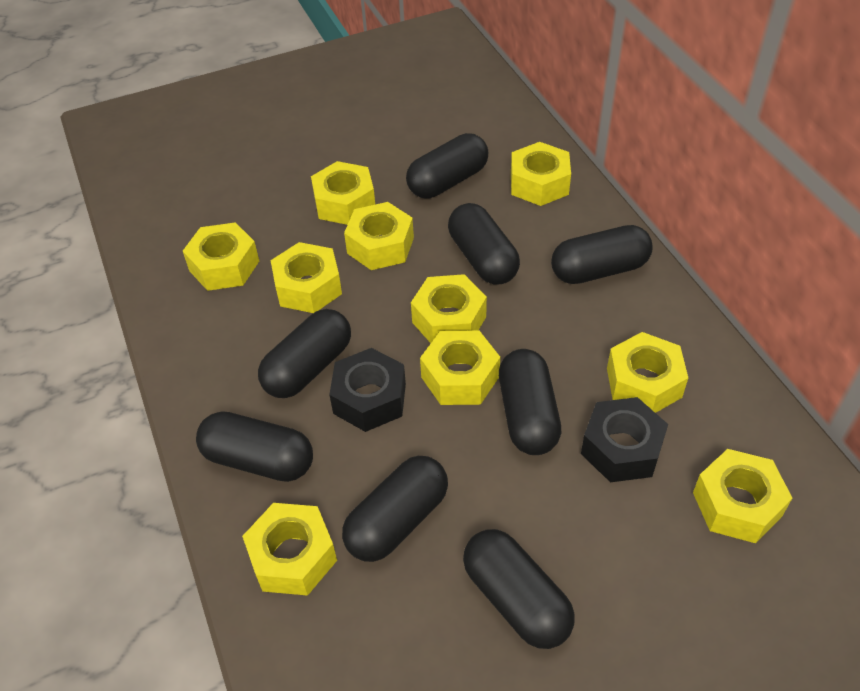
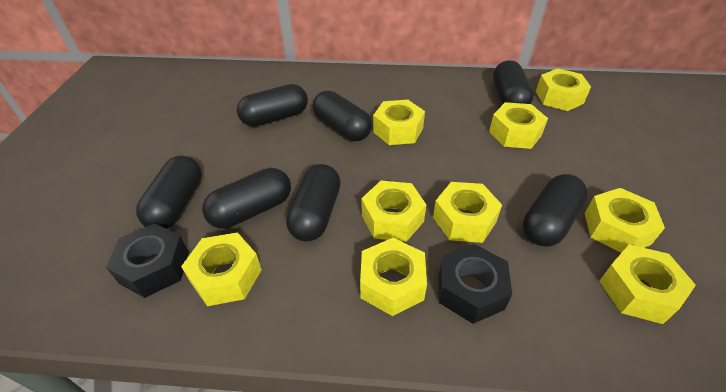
black capsule: [196,411,313,482] [258,309,351,398] [342,456,448,562] [406,133,488,198] [448,203,520,285] [463,529,575,649] [499,349,561,455] [551,225,652,284] = 8 -> [136,156,202,229] [202,168,291,228] [237,84,308,127] [286,164,341,242] [312,91,372,141] [493,60,534,104] [523,174,588,247] = 7
yellow nut: [183,222,259,291] [242,503,337,596] [271,242,342,313] [311,161,375,225] [344,202,414,270] [411,274,487,343] [420,330,500,405] [511,142,571,206] [607,332,688,413] [693,449,792,543] = 10 -> [181,232,262,306] [360,238,427,316] [361,181,426,242] [373,100,425,145] [433,182,502,243] [489,102,548,149] [536,68,591,111] [584,188,665,253] [599,245,696,324] = 9

